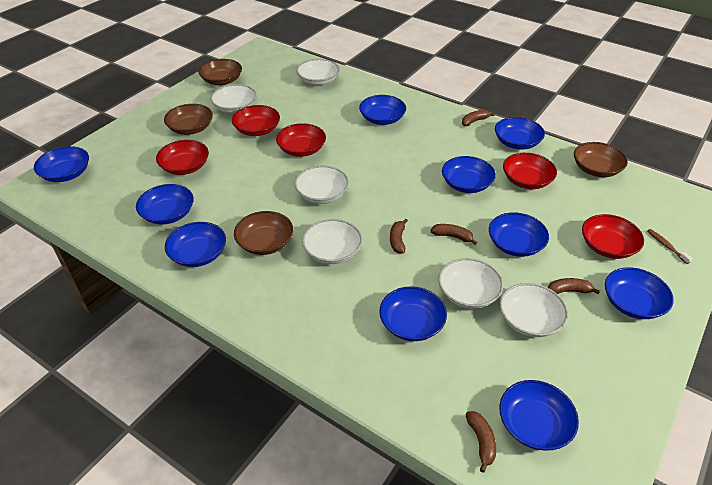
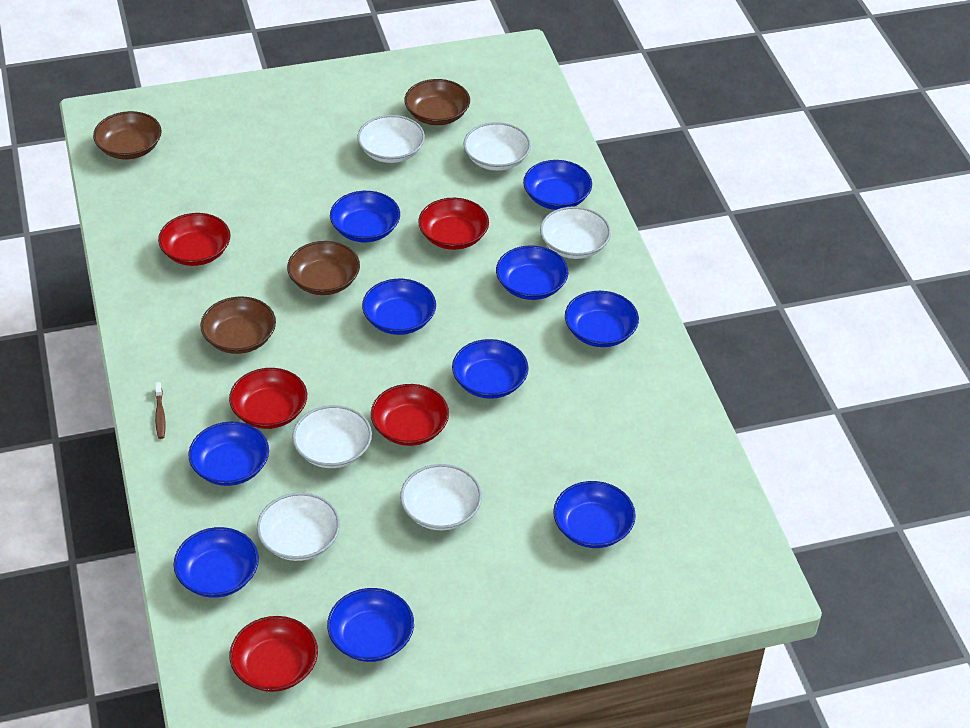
brown banana: [390,219,408,254] [430,224,477,245] [462,109,495,126] [465,411,496,473] [548,278,600,294] = 5 -> none = 0

